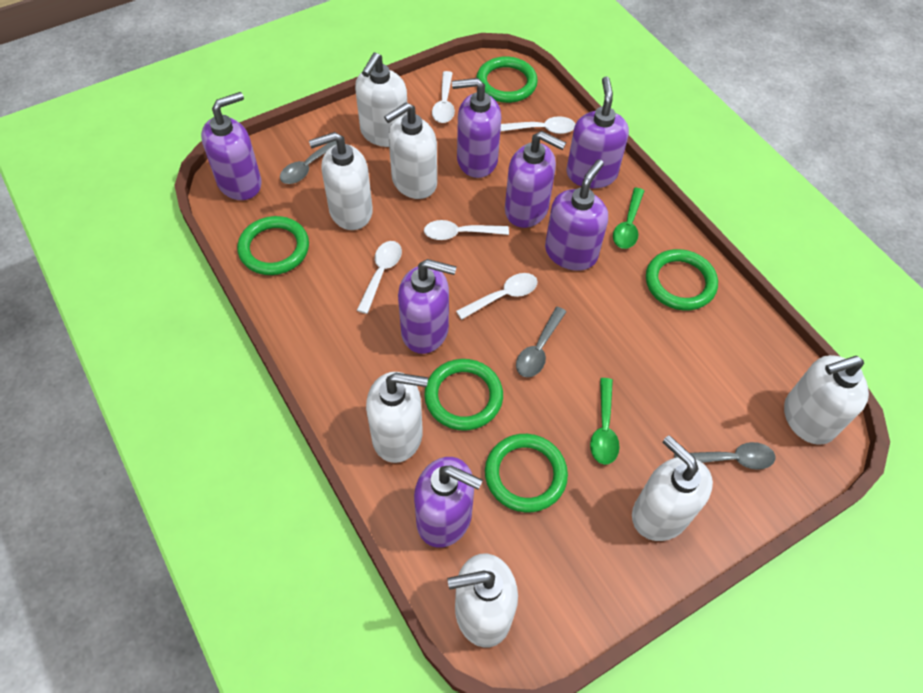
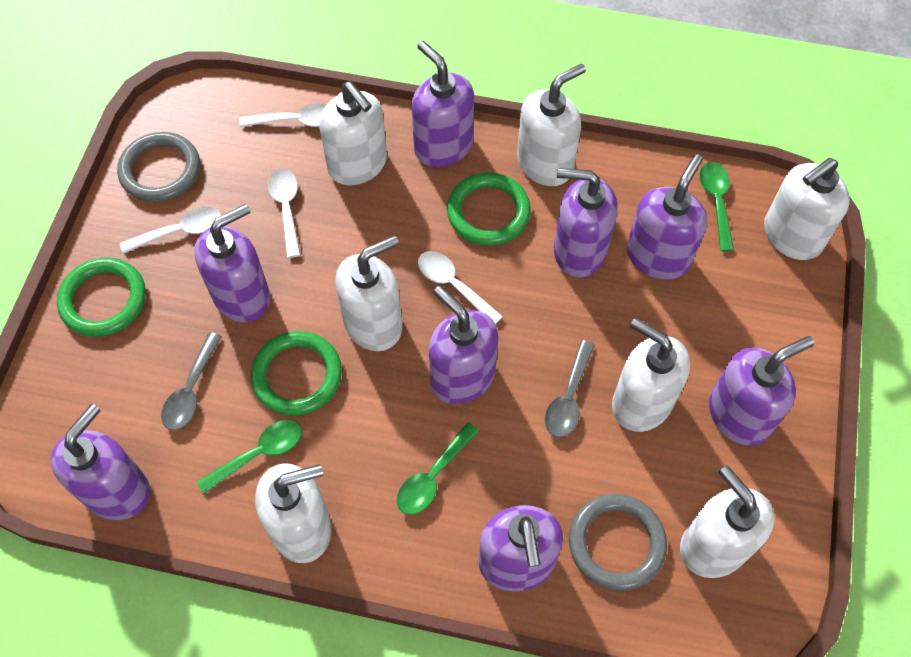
green ring: [237,216,309,275] [424,359,503,431] [476,56,538,103] [485,434,568,513] [646,249,718,310] = 5 -> [57,258,146,337] [251,331,342,416] [447,173,531,246] = 3
green spoon: [590,378,620,465] [613,188,644,249] = 2 -> [197,420,302,494] [397,422,479,515] [699,162,734,251] = 3
grey ring: none = 0 -> [117,132,200,202] [569,494,667,591] = 2
grey spoon: [280,141,337,184] [516,307,567,377] [674,442,775,470] = 3 -> [161,332,222,430] [545,340,595,437] = 2
purple soap dispenser: [201,92,262,200] [398,259,457,354] [414,457,483,548] [452,78,501,178] [505,131,566,228] [545,159,608,271] [566,76,629,189] = 7 -> [51,404,150,520] [194,204,270,322] [412,41,474,167] [428,286,498,404] [479,505,563,592] [554,168,617,277] [627,154,707,280] [709,336,814,446] = 8
white spoon: [357,241,402,314] [424,220,509,240] [432,71,455,123] [456,273,537,320] [500,116,576,134] = 5 -> [120,207,221,254] [240,103,327,127] [268,169,301,258] [418,251,503,324] = 4

